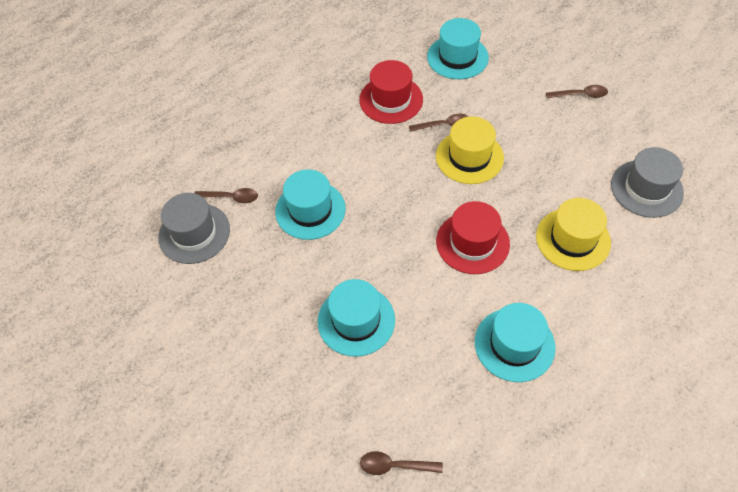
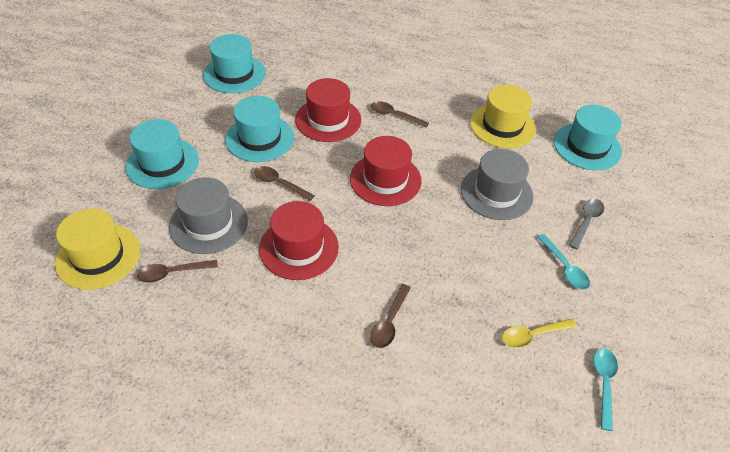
grey spoon: none = 0 -> [569,199,604,249] = 1
red hat: [359,60,423,124] [436,201,510,274] = 2 -> [259,201,339,280] [295,78,361,142] [350,136,422,206] = 3
turquoise spoon: none = 0 -> [537,234,590,290] [593,349,618,431] = 2
yellow spoon: none = 0 -> [502,319,577,348] = 1

